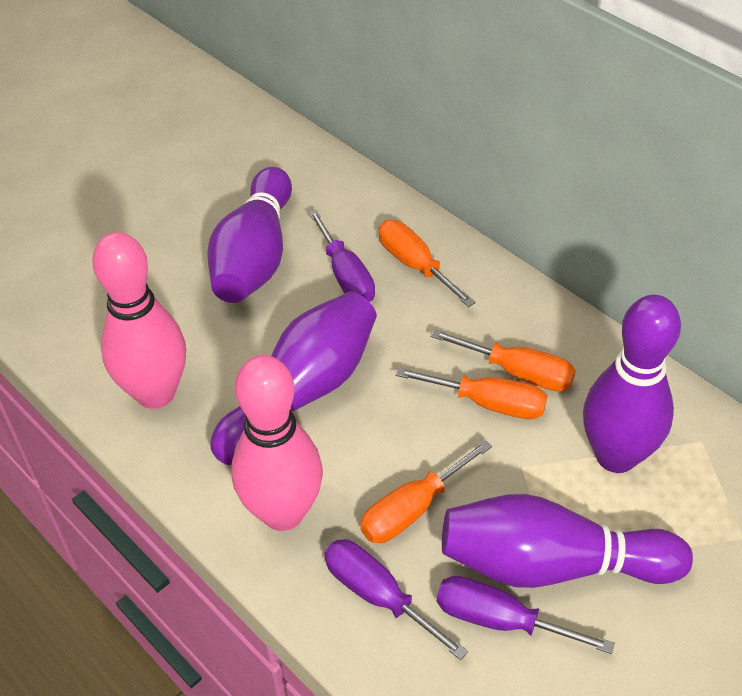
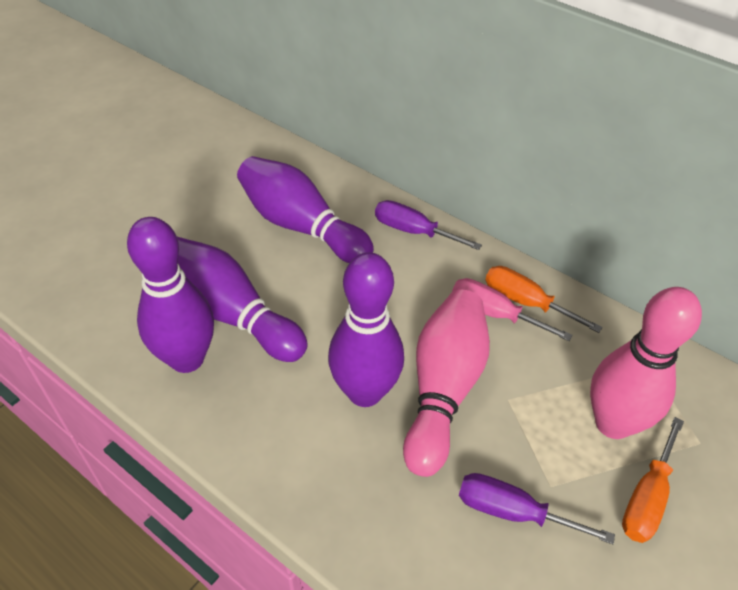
orange screwdriver: [360,440,492,543] [379,220,476,307] [395,367,547,419] [431,329,576,391] = 4 -> [485,266,603,333] [622,417,684,543] = 2
pink screwdriver: none = 0 -> [452,278,572,341] = 1
purple screwdriver: [308,210,375,302] [324,539,468,660] [437,576,615,654] = 3 -> [375,200,482,250] [459,473,615,544] = 2

